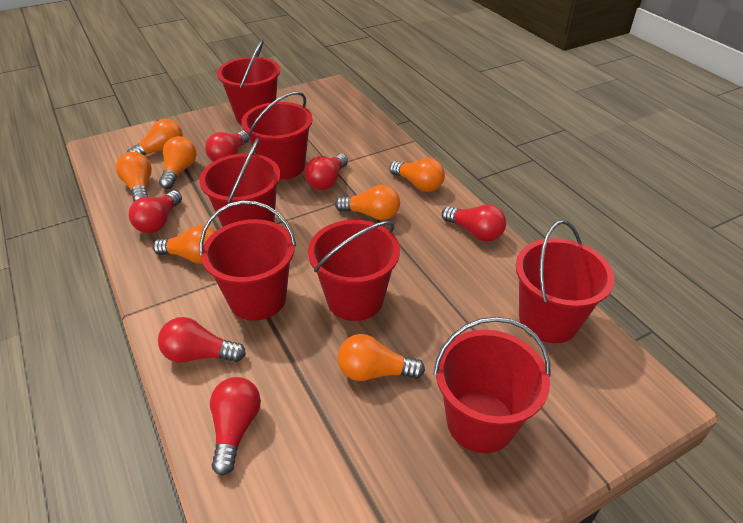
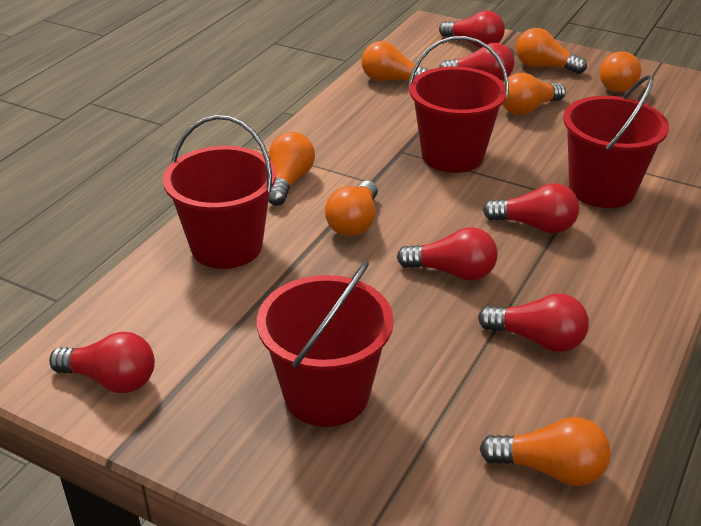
red bucket: [199,138,281,227] [200,200,296,321] [217,40,280,123] [241,92,313,180] [308,220,400,321] [434,317,551,453] [516,220,614,343] = 7 -> [163,115,276,269] [257,261,394,427] [408,36,509,173] [563,75,669,208] = 4

